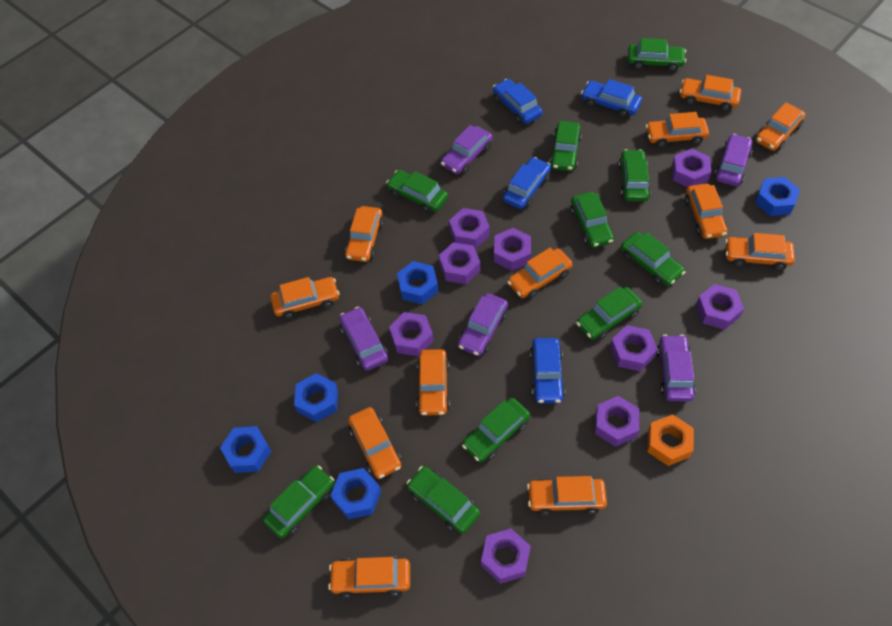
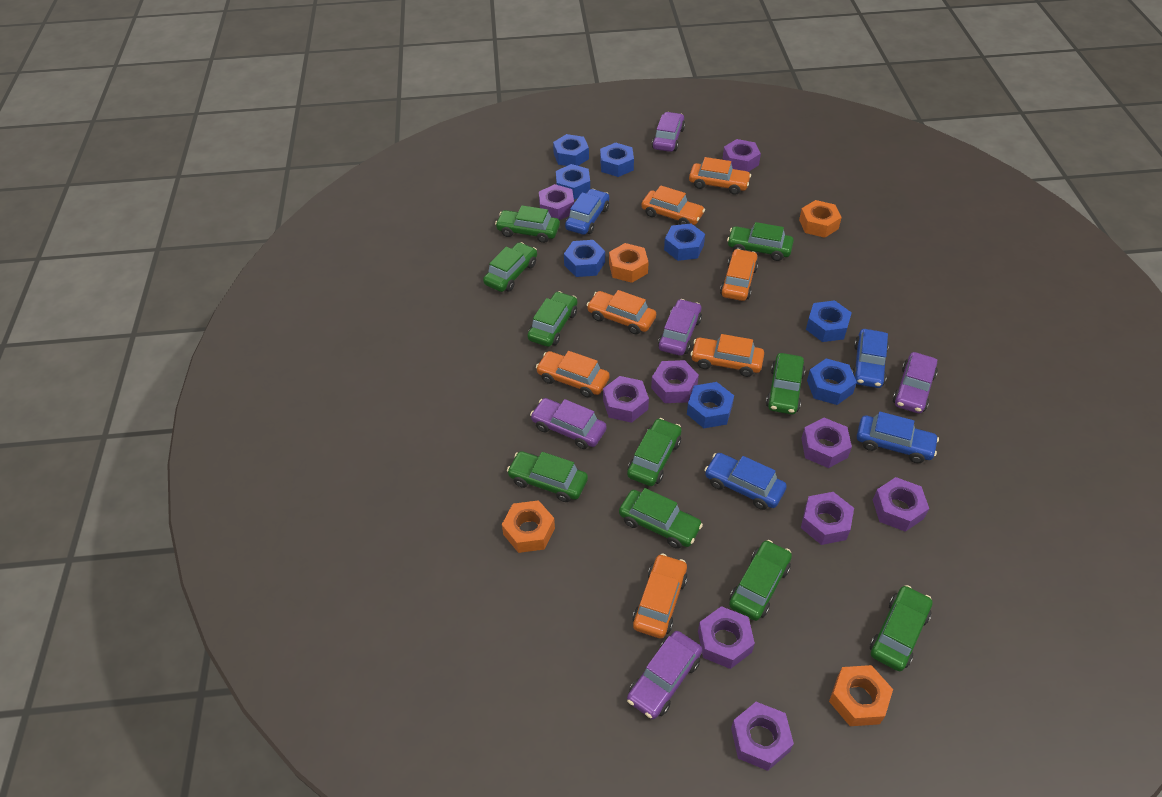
blue nut: [220,426,271,473] [294,373,338,422] [330,468,381,520] [397,261,438,305] [755,177,800,216] = 5 -> [553,134,589,166] [556,164,590,200] [564,240,605,277] [600,142,634,177] [664,224,705,261] [687,382,734,428] [806,300,852,342] [807,358,857,405] = 8
orange car: [270,277,339,319] [328,557,410,598] [345,206,384,262] [348,407,401,479] [416,349,450,416] [507,247,573,299] [527,476,607,515] [646,112,709,147] [680,75,741,111] [685,183,727,239] [725,233,795,270] [756,102,806,151] = 12 -> [536,351,610,398] [587,290,656,334] [632,554,688,638] [641,185,705,225] [689,157,751,195] [690,334,764,377] [720,249,758,301] = 7
orange nut: [647,414,694,466] = 1 -> [502,500,555,553] [609,243,649,283] [799,200,842,238] [829,665,893,726] = 4

